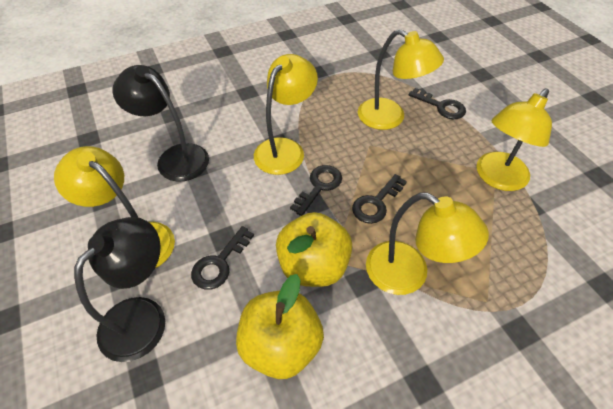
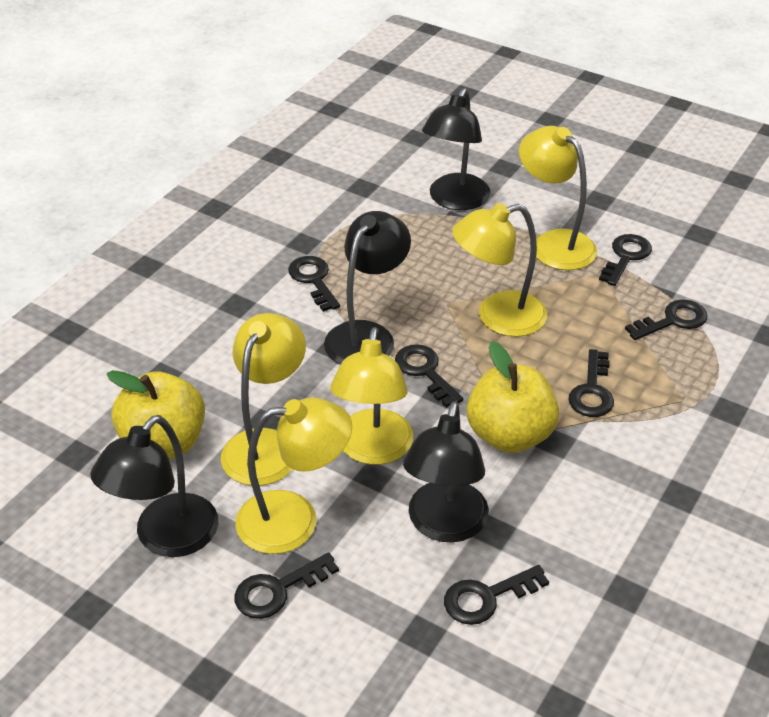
black key: [191,226,254,290] [290,165,342,216] [352,174,407,224] [409,88,466,119] = 4 -> [235,552,339,619] [288,256,340,312] [395,344,463,407] [444,565,549,625] [569,349,614,417] [599,234,652,286] [625,299,708,340] = 7
black lamp: [74,217,165,362] [113,65,209,182] = 2 -> [90,415,218,557] [324,211,411,365] [403,401,489,543] [422,88,490,210] = 4

